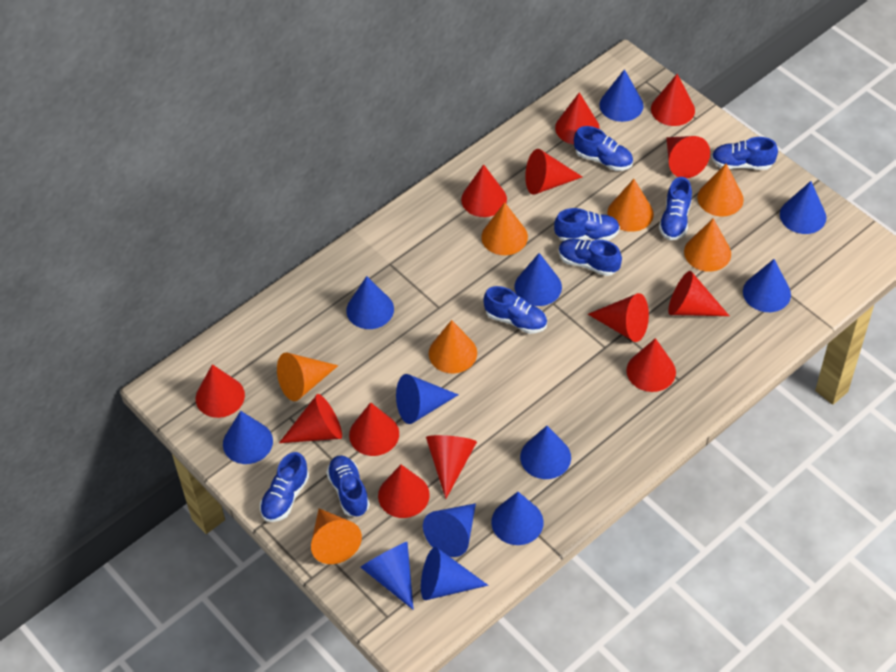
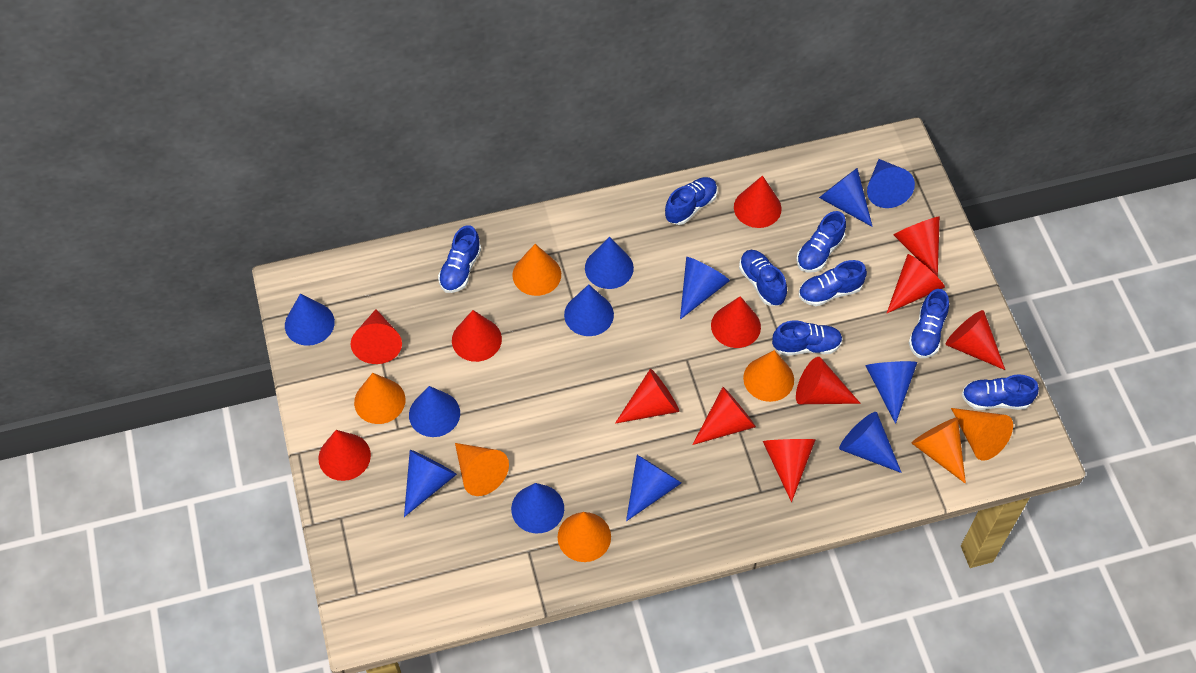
red cone: [196,364,245,418] [279,394,342,443] [349,402,399,456] [378,465,430,518] [426,435,477,499] [461,164,507,217] [525,149,582,195] [555,92,600,144] [588,293,649,342] [626,338,676,392] [651,74,695,126] [666,136,710,178] [668,271,729,316] = 13 -> [318,430,371,481] [351,309,402,364] [452,310,502,362] [615,369,679,424] [692,387,756,445] [711,296,761,348] [734,176,782,228] [763,439,815,502] [796,357,861,404] [887,254,945,313] [894,216,940,277] [946,310,1005,370] = 12

